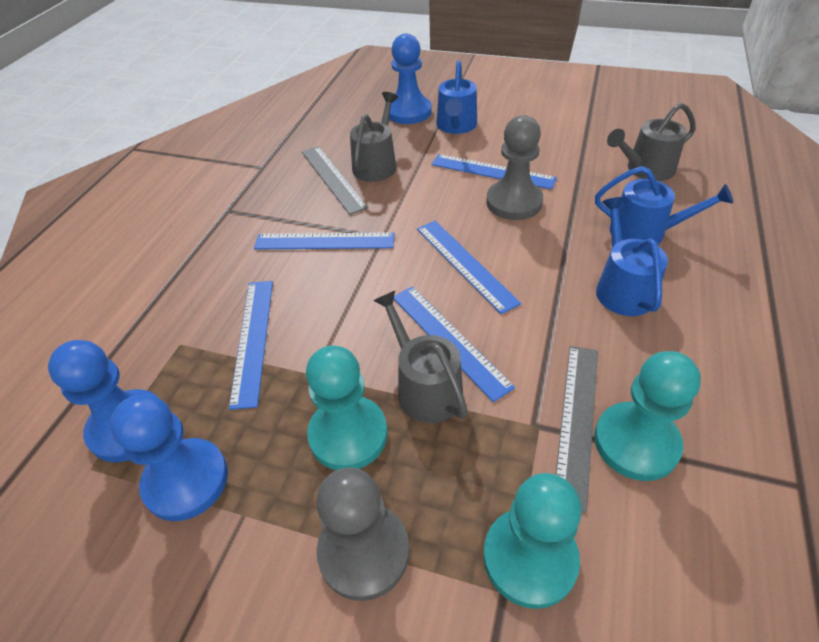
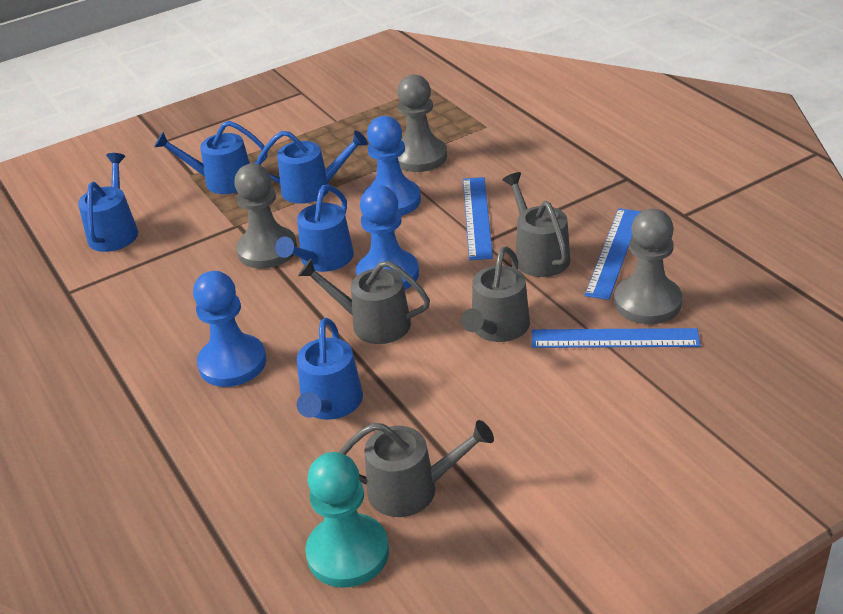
blue ruler: [229,281,273,410] [254,232,395,249] [394,286,515,402] [417,221,521,314] [431,154,557,190] = 5 -> [463,177,493,260] [532,328,700,348] [585,208,641,300] = 3
blue watering can: [437,60,477,134] [595,166,733,245] [596,197,668,316] = 3 -> [78,153,138,252] [154,121,268,194] [256,130,368,204] [275,185,354,272] [297,318,363,420] = 5
grey pawn: [316,467,409,601] [486,115,543,220] = 2 -> [234,164,297,269] [397,75,447,172] [614,209,682,324] = 3
grey ruler: [302,146,368,215] [556,346,598,513] = 2 -> none = 0
grey watering can: [350,92,398,182] [373,291,468,423] [607,103,696,181] = 3 -> [298,259,430,344] [339,420,494,517] [461,246,530,342] [502,172,570,277] = 4
turquoise pawn: [306,346,388,470] [483,473,582,609] [594,351,701,481] = 3 -> [305,452,389,588] = 1

